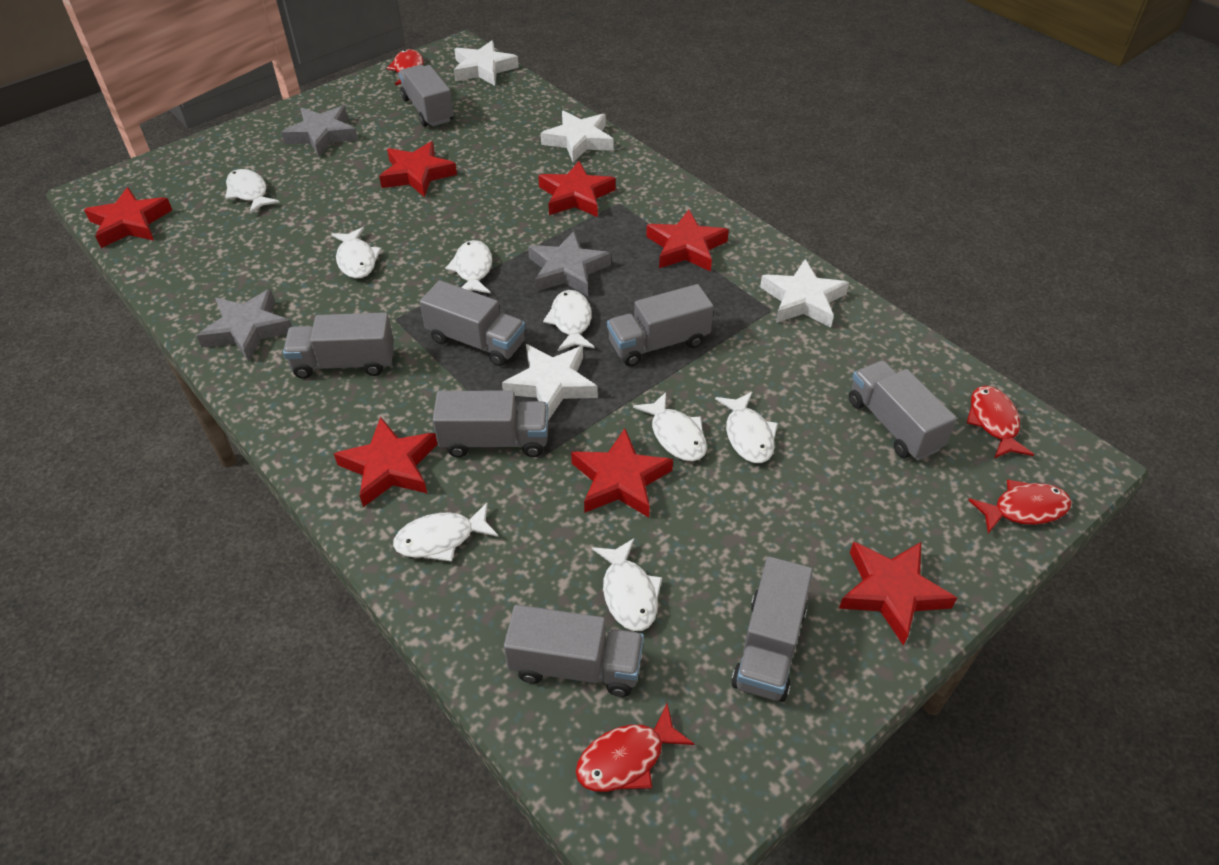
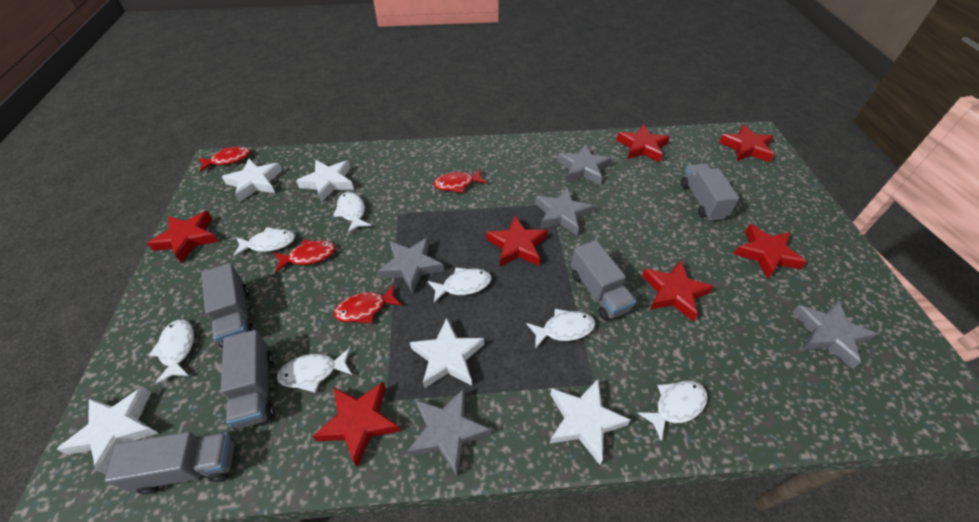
grey star: [197,289,292,362] [281,106,358,157] [528,231,611,296] = 3 -> [377,237,444,293] [407,388,491,476] [535,187,594,235] [557,145,612,185] [792,300,877,369] = 5
grey truck: [283,312,394,379] [398,65,454,127] [420,280,525,366] [433,391,548,457] [504,605,644,697] [607,284,714,366] [731,557,813,702] [849,360,957,461] = 8 -> [105,432,235,495] [202,263,255,348] [221,330,274,429] [571,240,636,320] [681,163,740,220] = 5
white fish: [225,169,280,214] [331,227,382,278] [393,503,499,562] [445,240,492,294] [543,290,594,351] [592,538,662,631] [633,392,707,461] [715,392,778,463] = 8 -> [149,320,194,385] [233,227,295,256] [277,348,352,393] [333,192,371,233] [428,267,491,303] [526,309,595,348] [637,381,708,441] = 7
white star: [454,41,519,86] [502,344,598,420] [541,111,614,162] [760,259,849,327] = 4 -> [56,387,158,475] [222,158,282,202] [296,160,354,203] [410,318,484,388] [550,379,631,464] = 5

